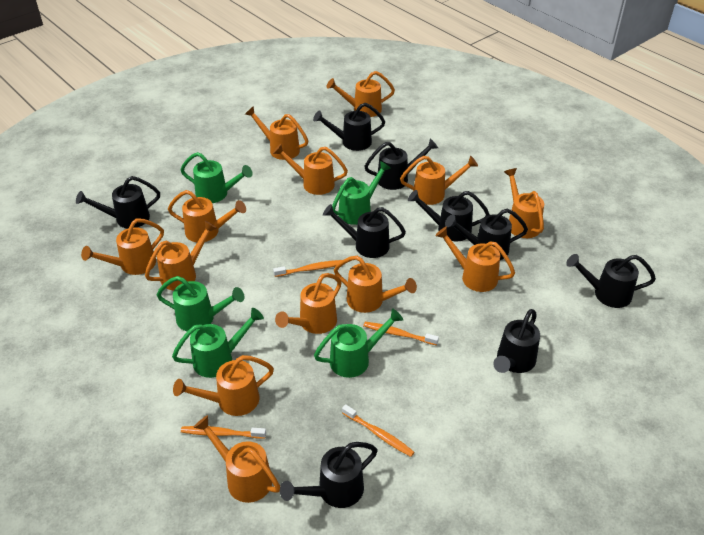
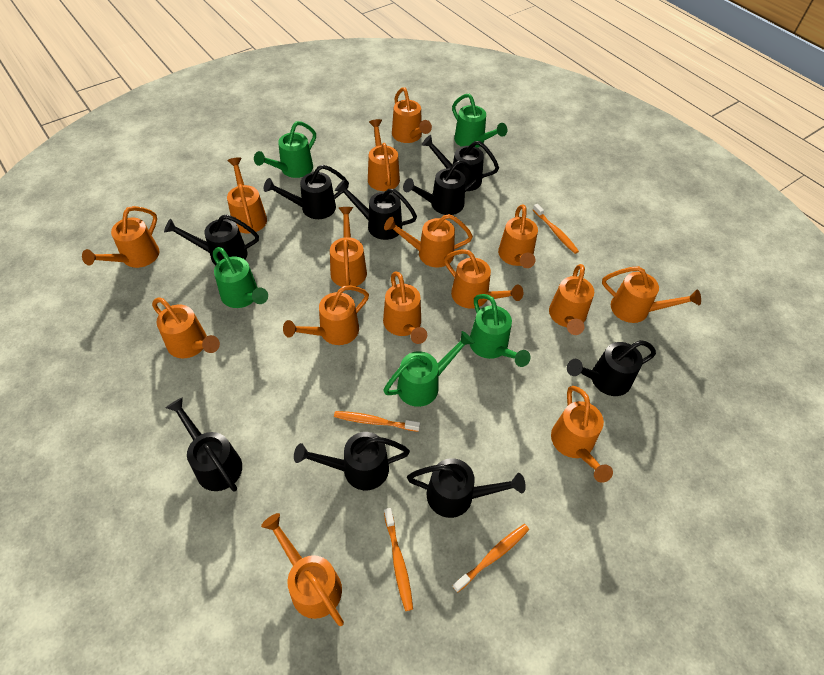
orange watering can: [81,218,164,275] [145,221,217,290] [168,190,246,242] [173,355,274,416] [193,415,280,503] [245,106,308,160] [273,144,348,195] [275,273,342,334] [327,71,395,117] [334,256,417,313] [400,156,478,205] [435,227,515,292] [504,168,544,238] = 13 -> [82,206,160,268] [152,297,220,359] [227,157,267,234] [261,513,344,626] [283,285,369,345] [330,207,367,287] [368,119,400,191] [383,271,427,344] [384,214,473,268] [392,87,432,143] [444,249,523,309] [498,204,538,268] [549,264,594,335] [551,386,613,483] [602,266,701,323] = 15

